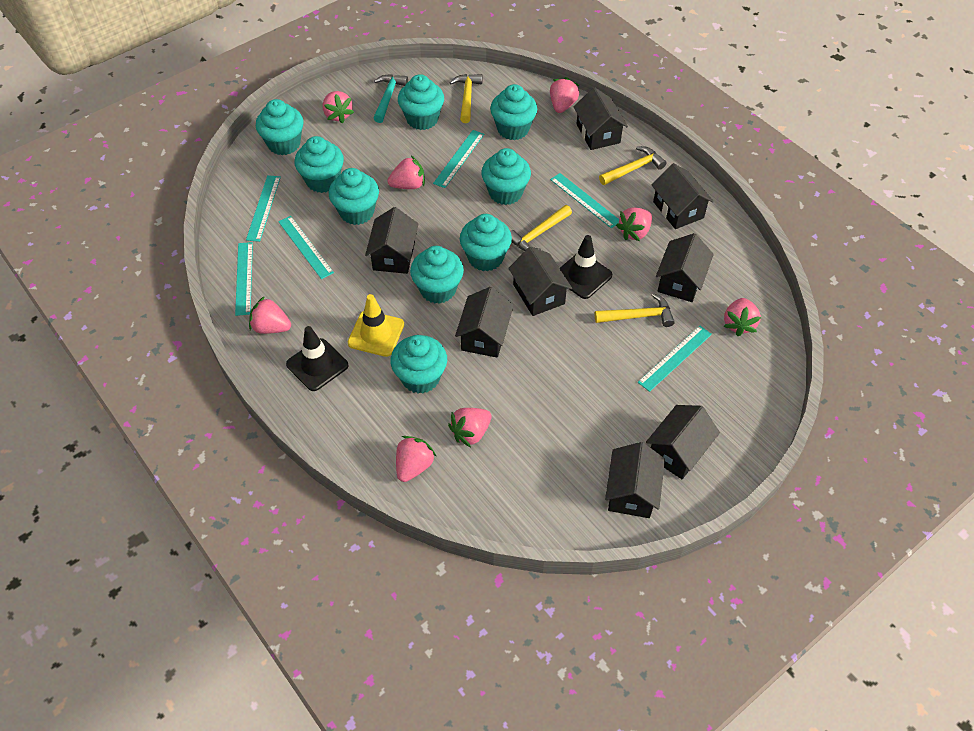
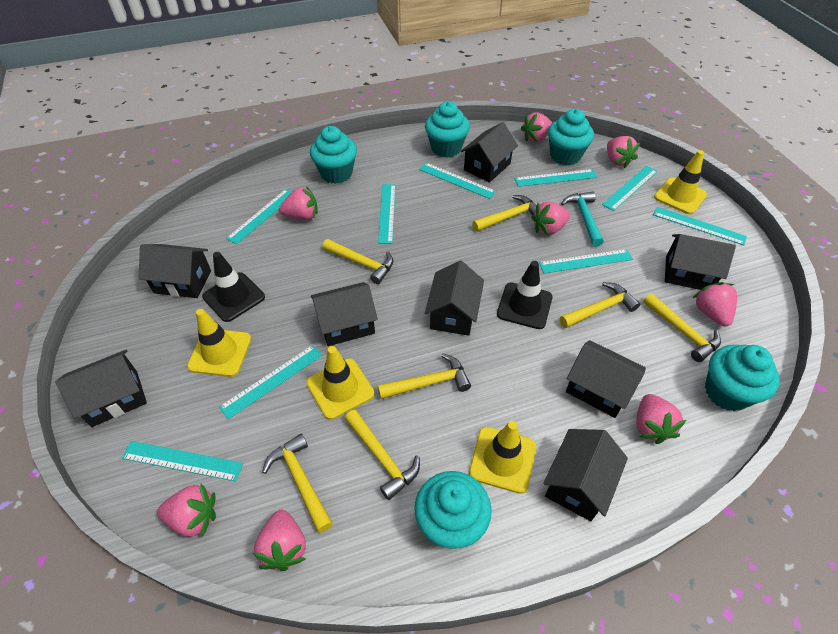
turquoise cupcake: [256,99,304,155] [294,136,344,193] [329,168,379,225] [390,335,447,394] [398,74,444,130] [410,246,464,304] [460,214,512,271] [481,148,531,205] [490,84,537,140] = 9 -> [310,126,357,184] [414,471,492,549] [425,101,470,158] [548,109,594,165] [705,345,780,411] = 5
turquoise ruler: [235,242,253,316] [246,175,281,242] [278,216,334,279] [433,130,484,188] [550,173,619,228] [638,326,712,392] = 6 -> [122,441,243,482] [219,345,322,419] [226,189,292,244] [378,184,396,244] [419,163,496,199] [515,169,597,187] [539,249,633,273] [602,166,658,211] [653,207,747,245] = 9
yellow hammer: [449,74,483,123] [510,205,572,251] [595,293,675,327] [599,146,667,185] = 4 -> [262,434,333,533] [322,239,393,284] [345,410,420,500] [378,353,471,399] [472,195,537,232] [560,282,640,328] [643,293,721,362] = 7
yellow traffic cone: [348,294,404,357] = 1 -> [187,309,251,377] [306,346,374,420] [469,421,536,494] [654,150,707,214] = 4

